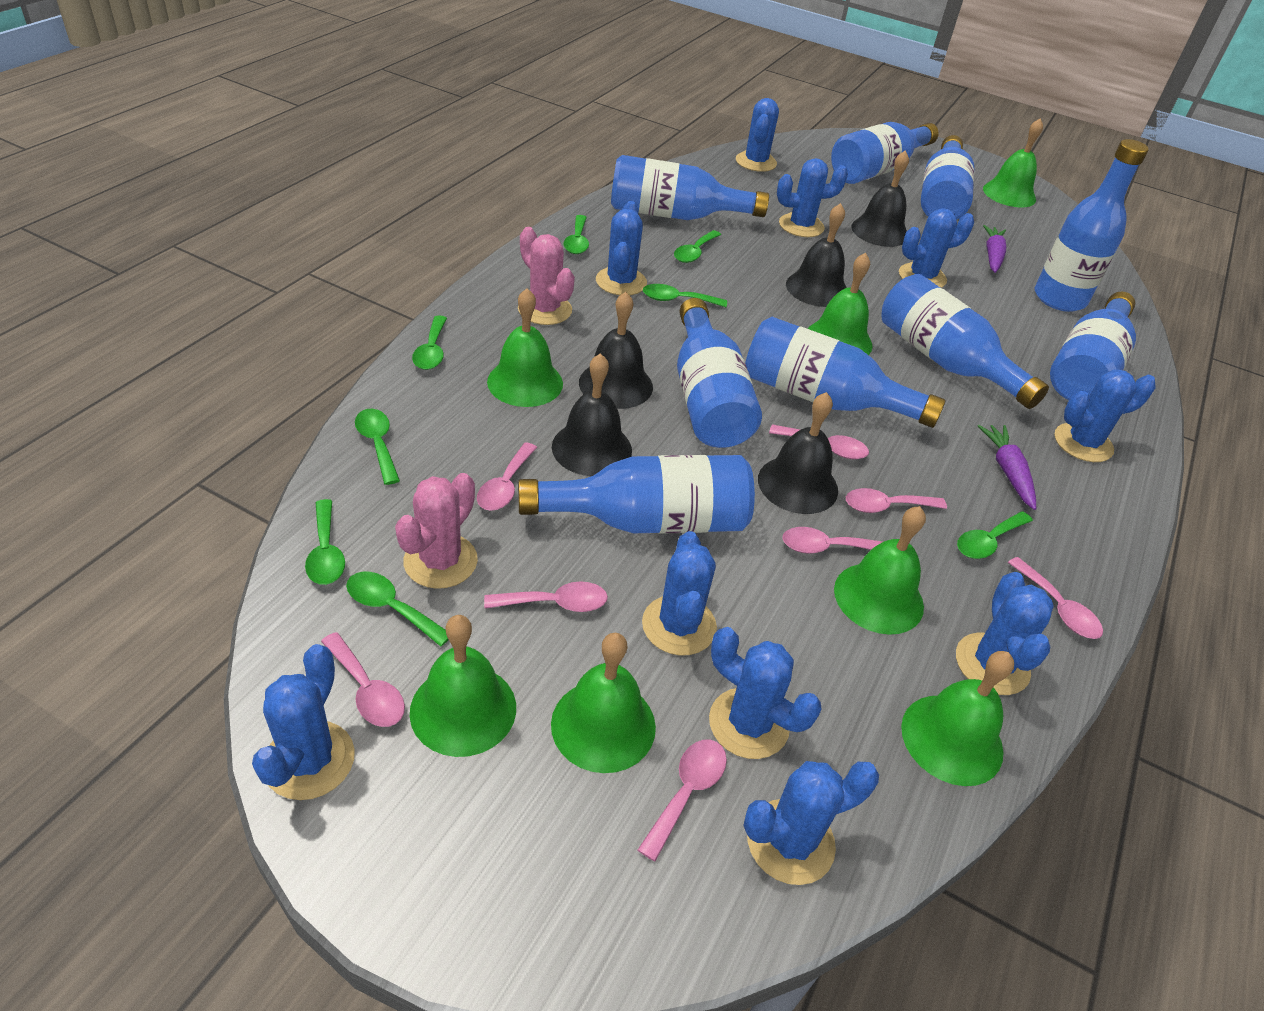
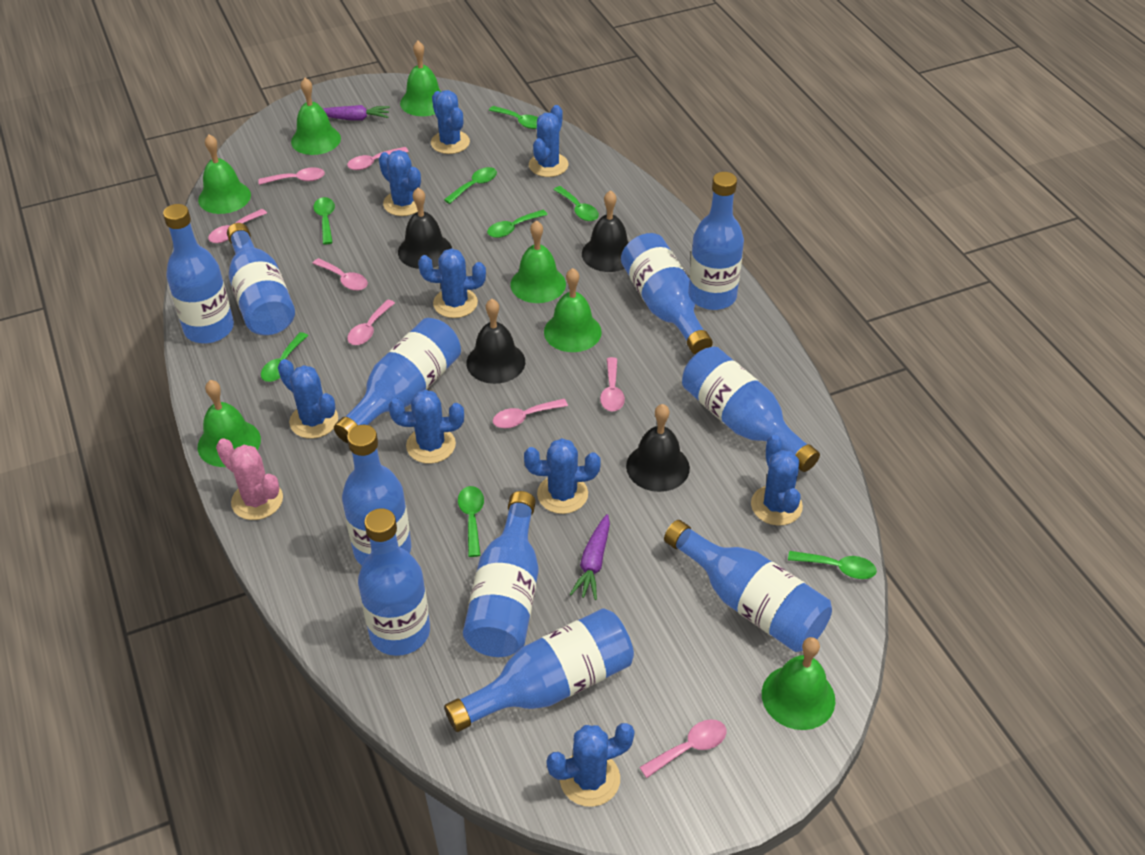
black bell: [552,353,632,476] [579,292,653,409] [758,392,838,514] [786,203,847,307] [851,150,909,247] = 5 -> [398,188,452,269] [466,299,525,384] [582,190,629,272] [626,404,690,492] = 4
blue bottle: [518,455,755,534] [611,155,769,220] [677,298,762,448] [745,317,945,428] [831,122,939,184] [882,274,1049,409] [921,135,975,220] [1035,139,1149,312] [1050,292,1136,400] = 9 -> [163,204,234,343] [227,223,295,335] [334,318,461,443] [342,425,411,565] [358,508,430,656] [444,608,634,732] [463,491,538,657] [621,233,713,354] [664,520,832,652] [682,347,820,472] [689,172,744,310] = 11
blue cactus: [252,644,355,800] [596,201,647,295] [642,531,717,656] [709,627,822,759] [736,98,779,172] [743,761,879,885] [777,158,848,237] [899,208,974,288] [956,572,1054,695] [1055,369,1156,462] = 10 -> [278,359,338,439] [379,150,421,216] [389,390,464,464] [418,248,486,318] [431,90,470,154] [524,438,601,514] [529,105,568,177] [547,723,635,807] [751,435,803,526] = 9
pink cactus: [395,473,478,589] [518,227,575,325] = 2 -> [216,438,283,520] = 1

